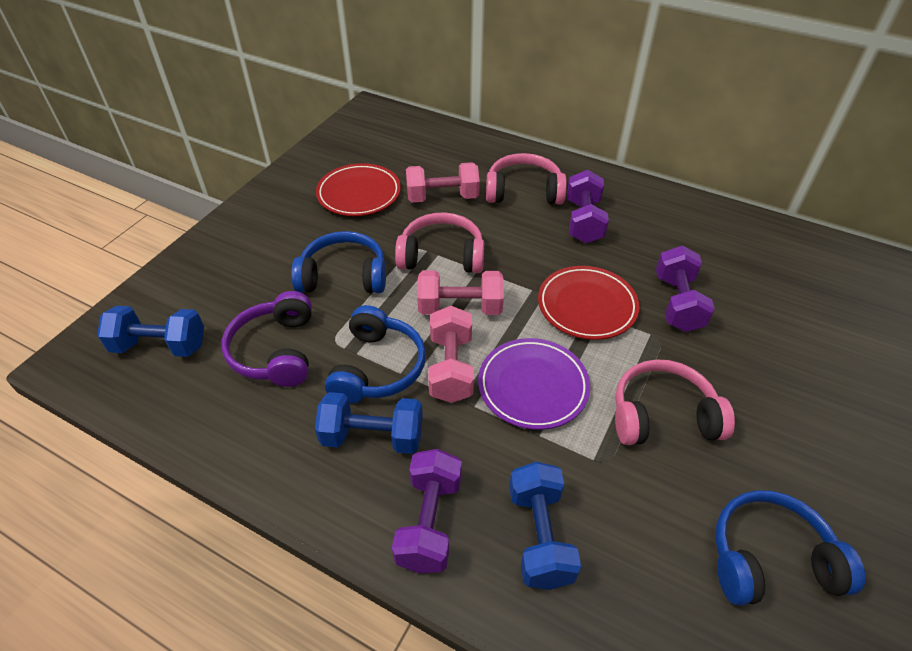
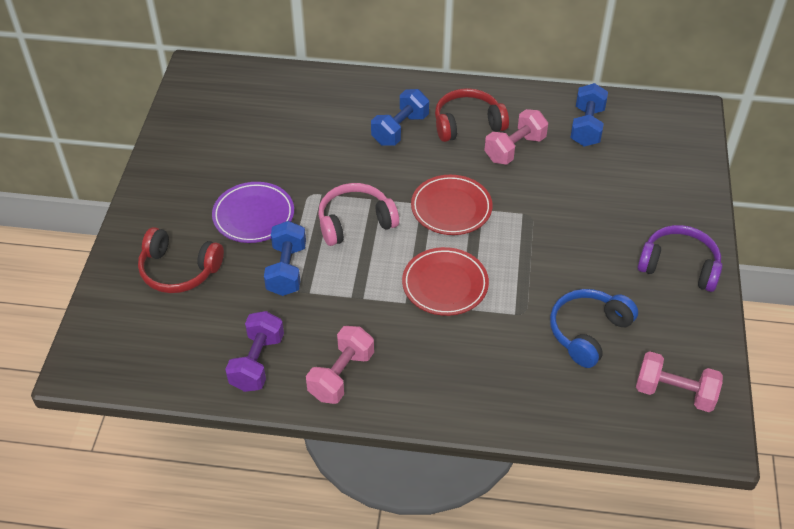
blue headphones: [291,231,386,293] [325,305,426,404] [715,490,866,606] = 3 -> [550,289,638,368] = 1
pink headphones: [395,212,484,273] [486,153,567,205] [615,359,735,445] = 3 -> [318,183,399,246] = 1
purple dumbbell: [392,449,462,573] [567,170,609,243] [656,246,715,332] = 3 -> [225,311,284,392] = 1
red headphones: none = 0 -> [138,227,224,293] [435,88,509,142] = 2

